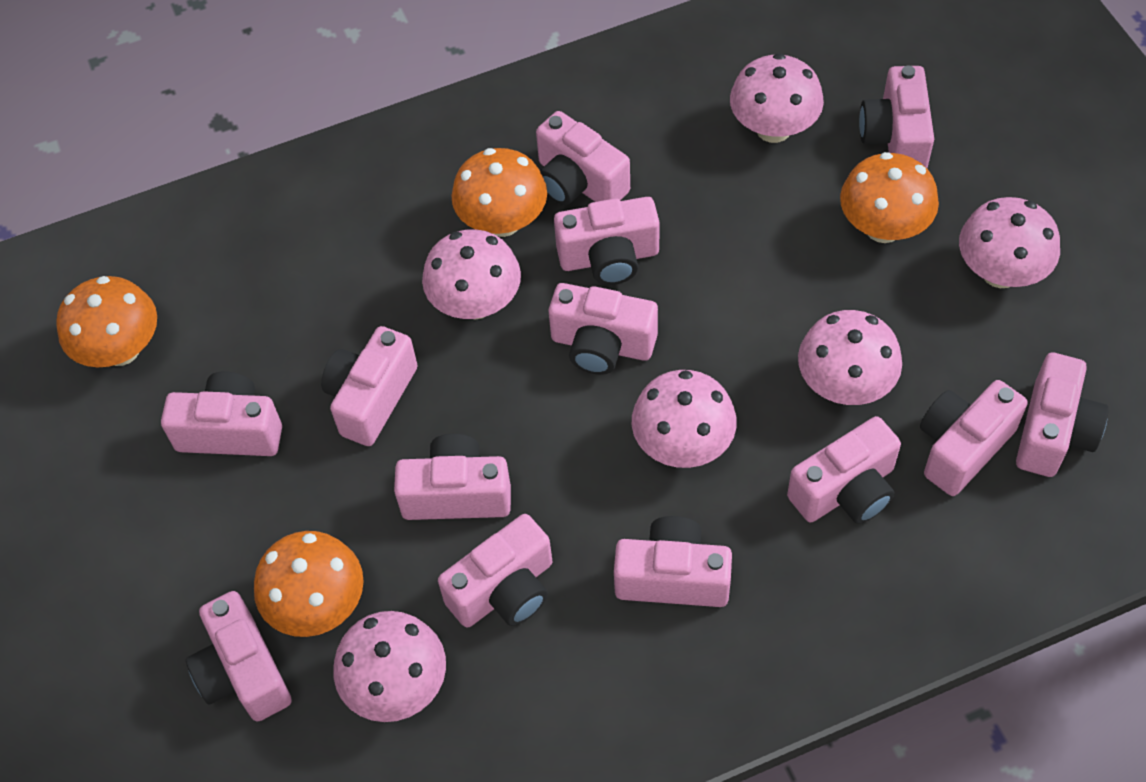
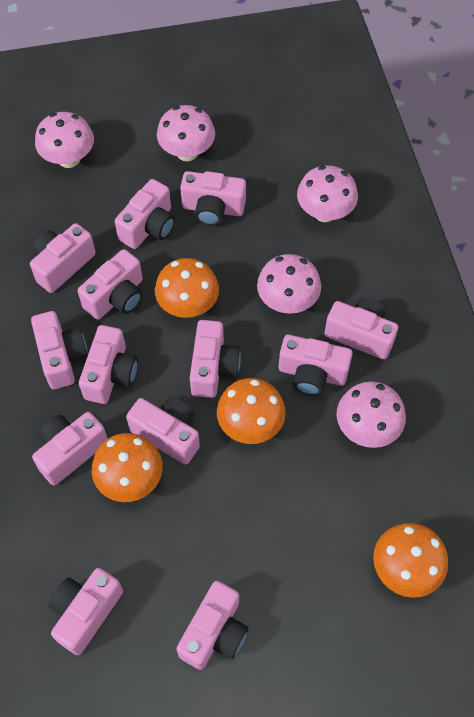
pink mushroom: [333,611,446,722] [422,229,521,319] [632,370,737,468] [730,53,824,143] [798,310,902,405] [959,197,1060,288] = 6 -> [35,112,94,168] [157,105,215,161] [257,254,321,314] [297,165,358,222] [337,381,406,448] = 5

